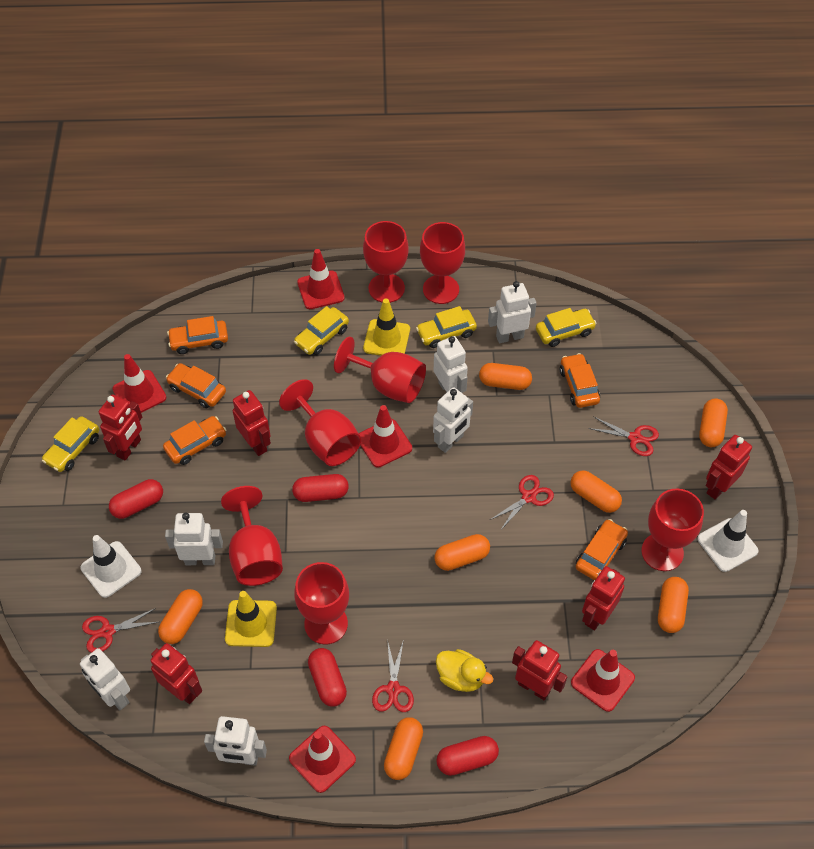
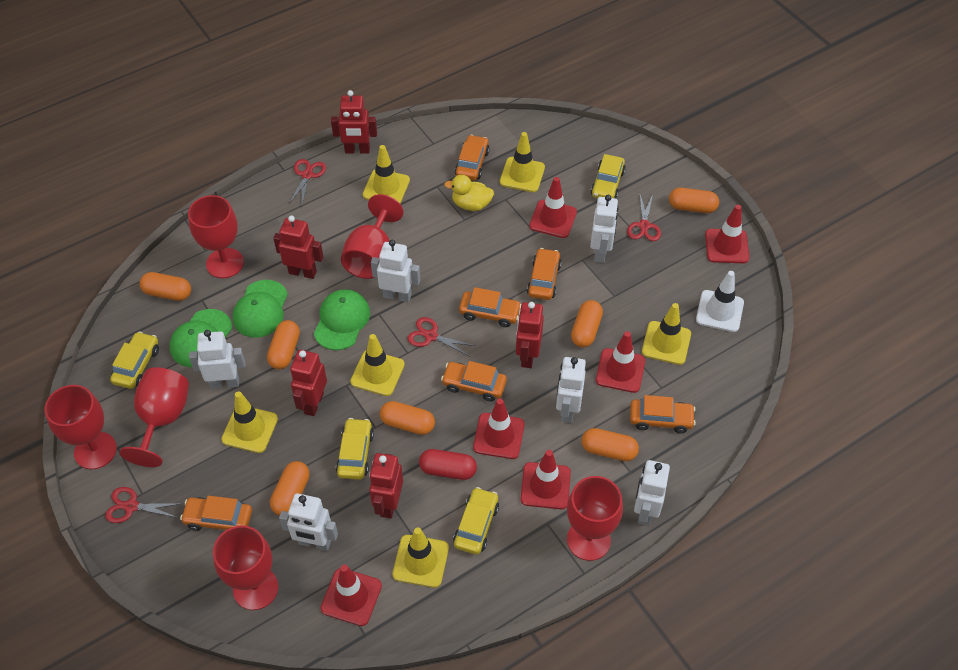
green cap: none = 0 -> [170,309,232,367] [232,280,288,338] [314,289,370,350] = 3
orange car: [163,416,226,465] [166,363,226,408] [167,316,228,354] [560,353,600,408] [576,519,628,580] = 5 -> [180,496,252,531] [441,361,507,402] [455,135,490,180] [459,287,521,327] [527,248,562,300] [630,395,696,433] = 6
red capsule: [109,479,163,519] [292,474,349,502] [308,648,347,707] [436,736,499,776] = 4 -> [419,449,477,480] = 1
red goblet: [221,486,283,586] [279,379,361,466] [294,562,349,645] [334,337,426,403] [363,221,409,303] [420,222,465,304] [641,488,704,571] = 7 -> [44,385,117,469] [119,367,189,467] [188,195,244,278] [213,525,278,610] [341,194,403,279] [567,476,623,561] = 6
red robot: [99,394,142,460] [151,643,202,704] [233,390,271,456] [512,640,567,700] [582,566,625,631] [706,435,752,499] = 6 -> [273,215,323,279] [290,350,327,416] [331,90,377,154] [369,453,403,519] [516,302,544,368] = 5
red traffic cone: [113,354,166,413] [289,726,356,793] [297,249,345,309] [359,405,412,467] [571,649,635,712] = 5 -> [320,565,382,626] [473,398,525,459] [520,450,571,509] [529,177,577,238] [596,331,645,393] [705,205,749,263] = 6
white traffic cone: [80,535,141,598] [697,510,759,572] = 2 -> [696,271,744,332] = 1
yellow traffic cone: [225,591,277,647] [363,299,410,356] = 2 -> [221,391,278,453] [350,334,405,396] [363,145,410,203] [392,527,449,588] [500,132,545,192] [642,303,691,365] = 6

